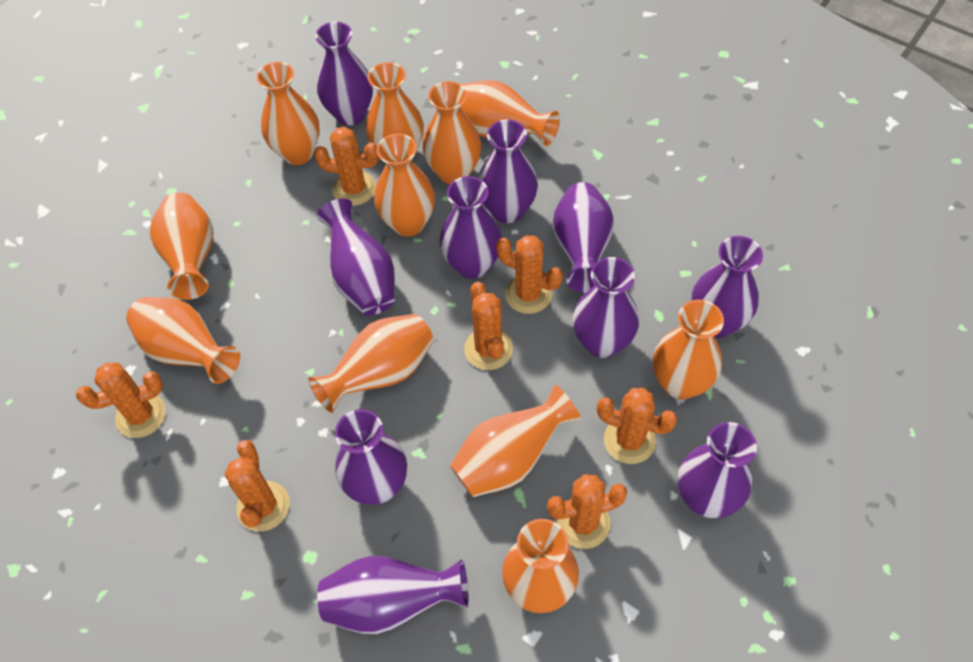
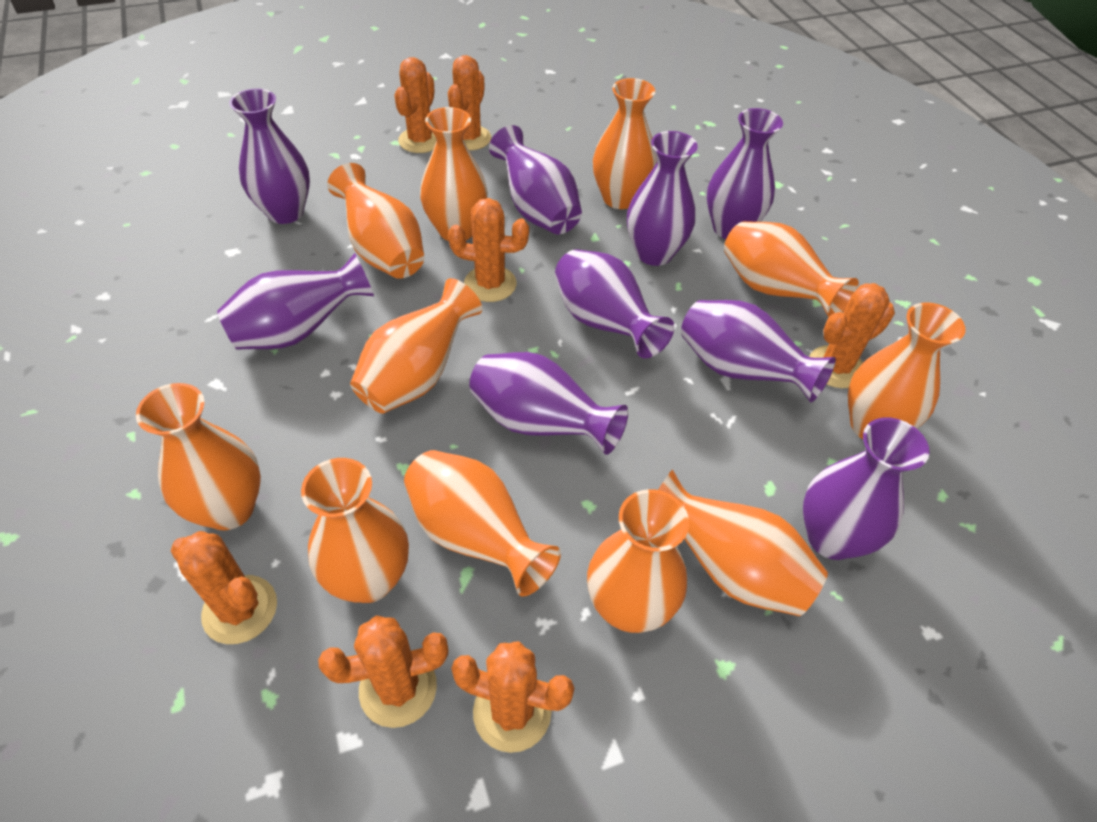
purple vase: [315,22,373,125] [317,198,395,316] [317,556,468,634] [335,409,407,505] [440,176,502,279] [479,119,538,223] [552,182,614,293] [573,257,639,358] [678,422,757,518] [692,236,763,338] = 10 -> [217,253,374,350] [229,88,310,224] [469,352,628,455] [489,125,582,234] [555,249,675,358] [627,131,698,266] [681,300,836,402] [707,108,783,239] [803,417,930,560] = 9

